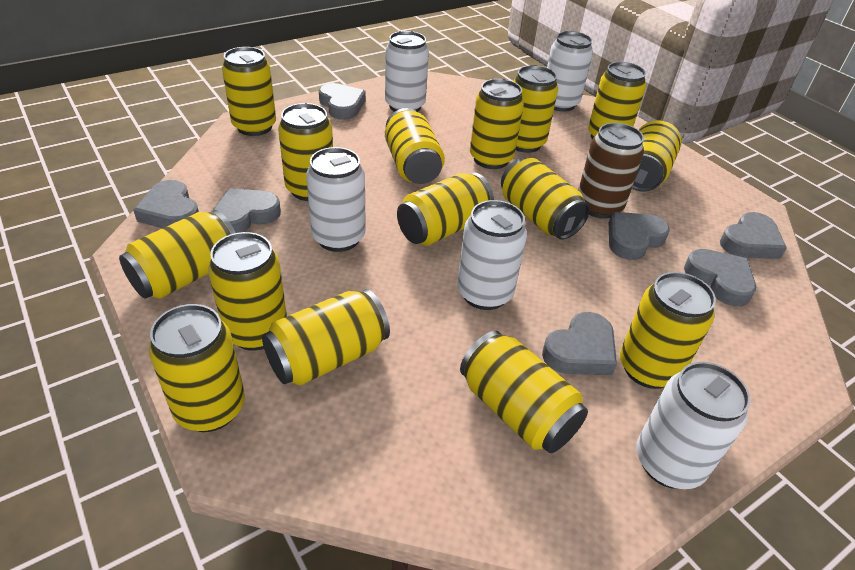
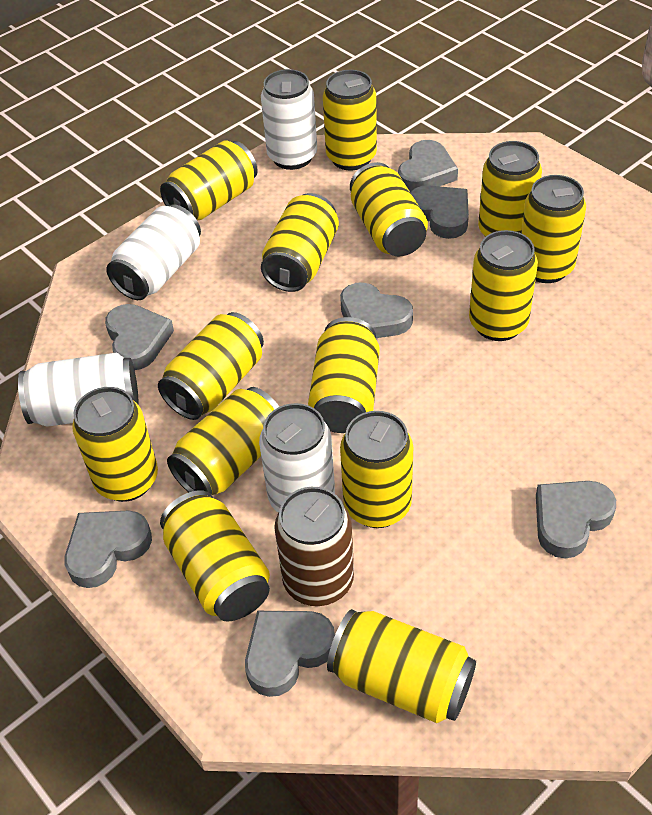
white can: [306,147,366,252] [385,31,429,112] [457,200,527,310] [547,31,593,112] [636,362,750,489] = 5 -> [18,352,138,427] [106,204,201,300] [259,403,335,513] [261,69,317,170] = 4
yellow can: [119,210,236,299] [149,304,245,432] [208,232,287,351] [222,47,276,136] [262,289,390,386] [278,103,333,201] [385,108,445,184] [397,172,494,246] [460,331,588,453] [470,79,524,169] [501,158,590,240] [513,65,558,153] [588,62,646,139] [620,272,716,389] [632,120,682,192] = 15 -> [72,387,158,502] [158,312,264,420] [160,141,258,220] [160,490,270,622] [167,387,279,495] [261,193,339,292] [308,317,380,433] [323,70,377,171] [327,609,476,723] [340,411,413,528] [350,162,428,257] [469,230,538,341] [478,141,542,237] [521,175,586,283] = 14

